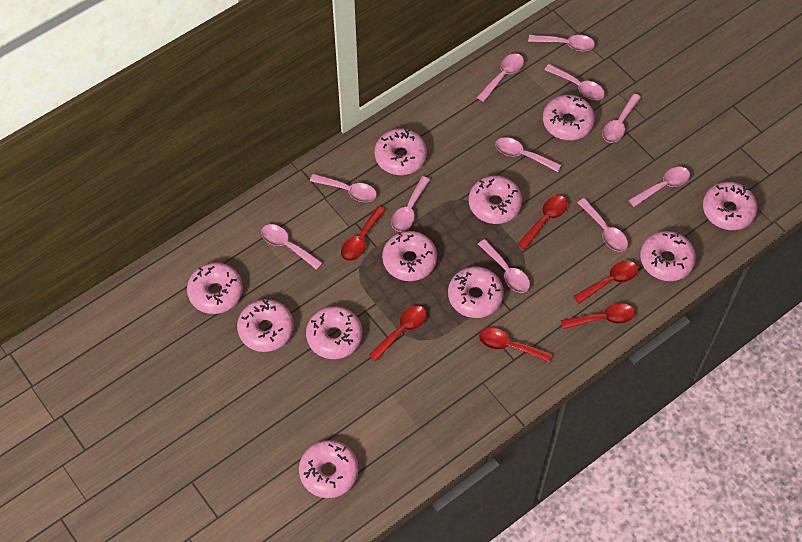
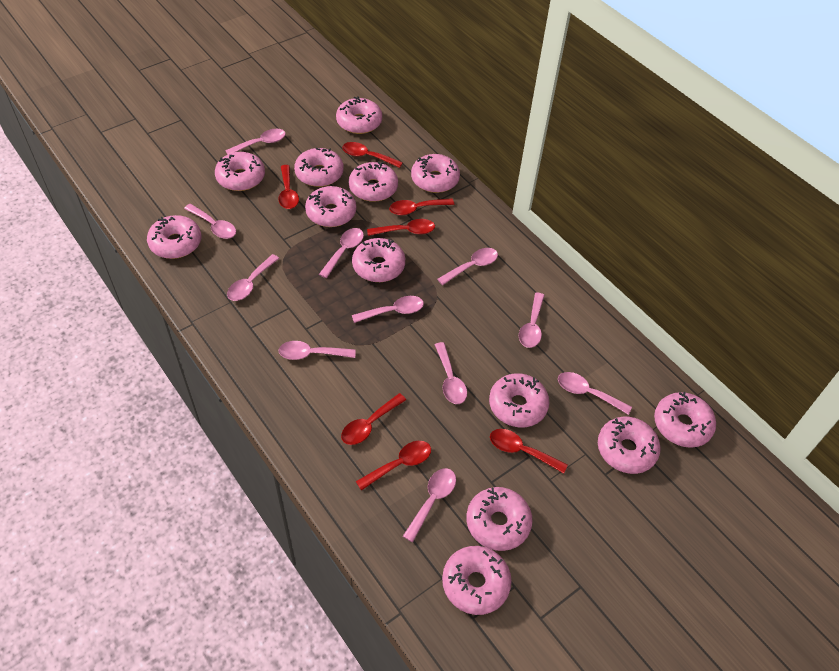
pink donut: [187,262,243,314] [237,299,294,352] [299,440,359,498] [306,306,362,359] [375,128,427,175] [382,231,437,281] [448,267,504,318] [469,176,522,224] [543,95,595,140] [640,231,696,281] [703,182,758,230] = 11 -> [147,215,201,259] [215,152,265,191] [294,148,344,187] [305,186,356,227] [336,96,382,134] [349,161,398,202] [352,238,405,282] [411,154,460,193] [442,546,512,615] [466,487,532,551] [489,373,549,427] [598,417,661,474] [654,392,716,448] = 13
red spoon: [341,206,386,261] [369,306,427,361] [479,328,552,362] [518,196,567,249] [561,303,635,329] [574,261,638,303] = 6 -> [278,165,299,209] [341,393,406,445] [342,142,403,168] [356,441,431,491] [367,219,435,236] [389,198,454,215] [490,429,568,474] = 7

